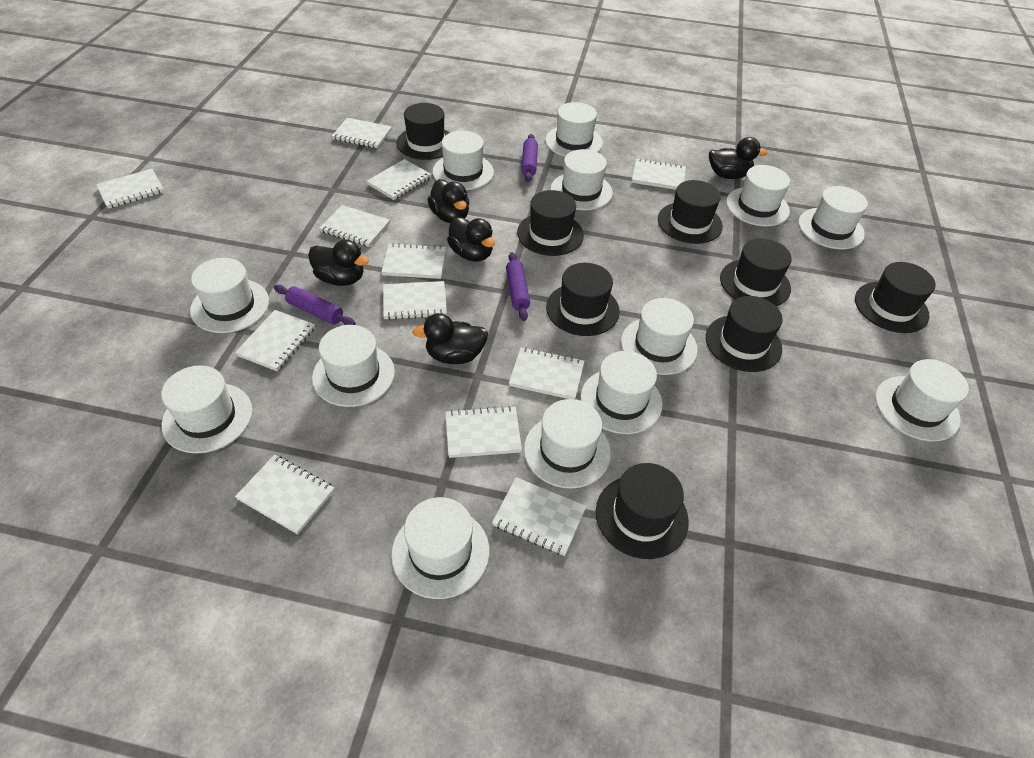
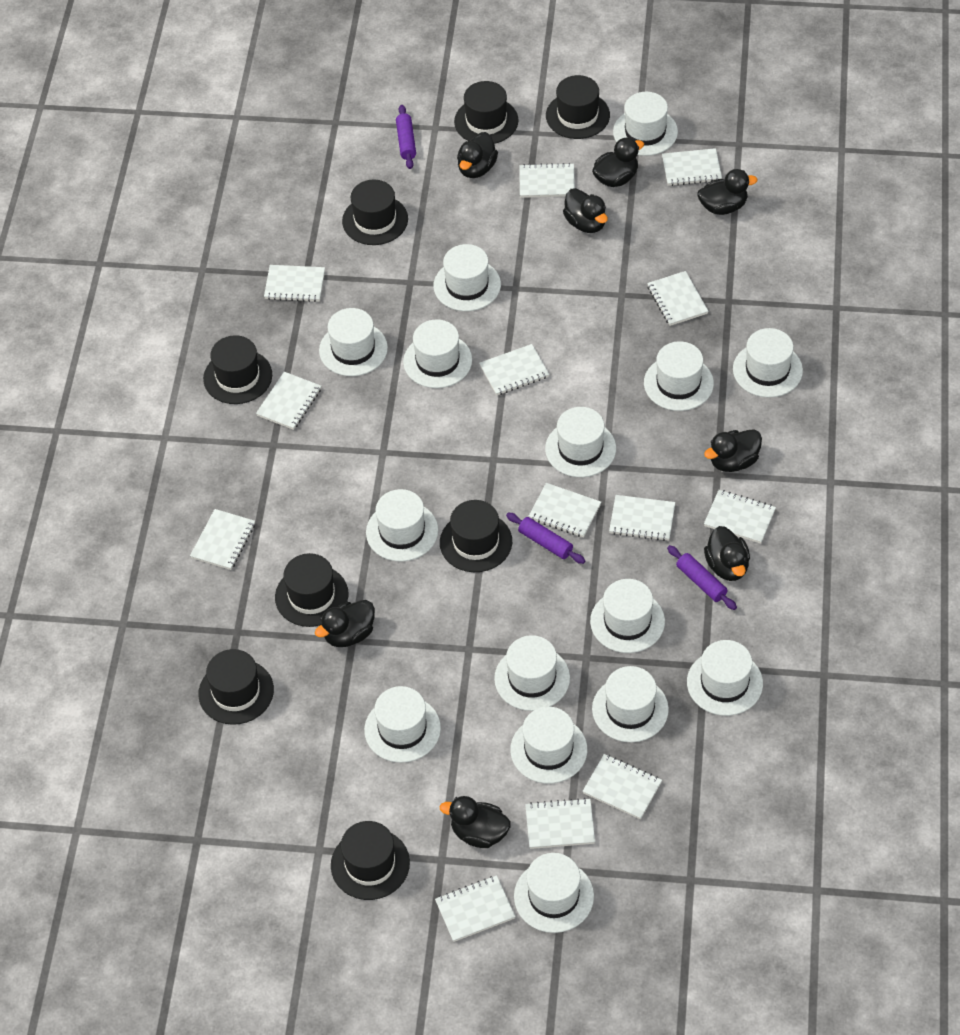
black duck: [308,240,369,286] [412,313,488,364] [427,179,469,223] [447,217,495,261] [709,137,768,179] = 5 -> [315,600,375,647] [440,796,511,848] [457,132,498,178] [563,188,608,233] [592,138,644,187] [697,169,757,215] [704,429,762,472] [704,526,750,581] = 8
white hat: [161,365,252,453] [190,258,269,333] [312,325,395,407] [391,497,489,599] [433,131,494,190] [524,399,611,489] [545,102,603,157] [550,149,613,210] [580,351,663,434] [621,298,698,375] [726,165,790,227] [798,186,868,249] [876,359,969,441] = 13 -> [319,308,388,376] [364,686,441,763] [366,489,438,562] [403,319,472,388] [433,244,501,311] [494,635,570,711] [510,707,587,784] [514,853,594,933] [545,407,616,477] [590,579,665,653] [592,666,669,742] [613,92,678,156] [644,341,714,411] [687,640,763,716] [733,328,803,398] = 15
white notebook: [96,169,164,209] [235,310,315,371] [235,455,335,534] [319,205,390,247] [332,118,392,148] [366,159,431,200] [381,243,446,279] [383,281,447,320] [445,406,522,458] [492,477,586,556] [509,347,585,399] [632,158,686,190] = 12 -> [190,509,255,570] [256,372,321,430] [264,265,325,302] [435,875,515,942] [479,344,549,396] [519,163,575,198] [525,798,595,849] [529,483,601,537] [583,754,662,820] [609,495,675,541] [647,271,708,326] [662,148,722,186] [704,490,776,544] = 13

